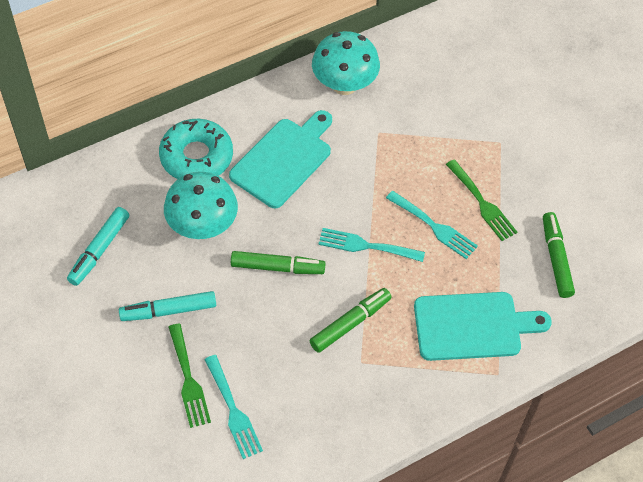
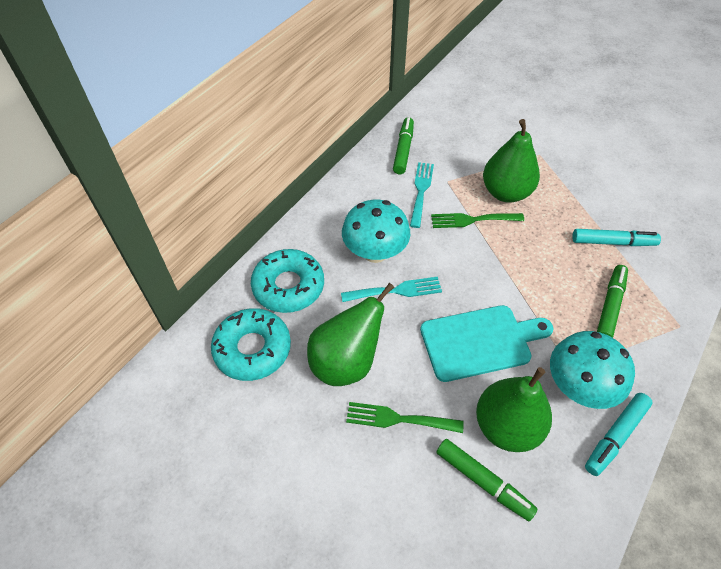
green pear: none = 0 -> [307,283,394,386] [476,367,552,452] [483,119,540,203] = 3
turquoise cutting board: [229,110,332,208] [414,292,552,361] = 2 -> [420,305,554,382] = 1
turquoise donut: [159,119,233,179] = 1 -> [211,308,291,381] [251,249,324,313] = 2
turquoise fork: [204,355,263,459] [318,228,425,262] [386,191,478,259] = 3 -> [341,277,442,302] [410,162,434,228] = 2

